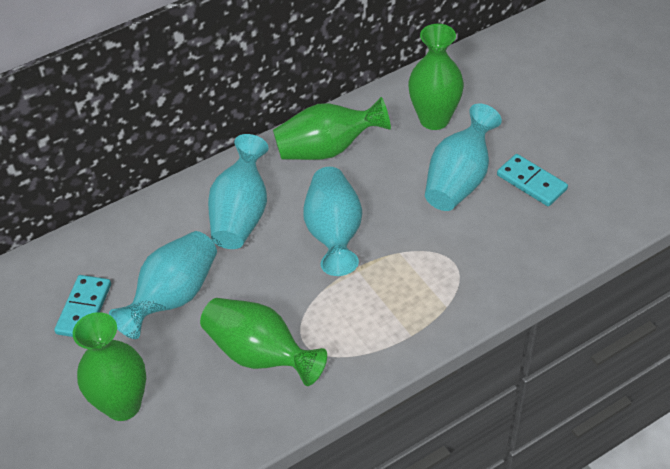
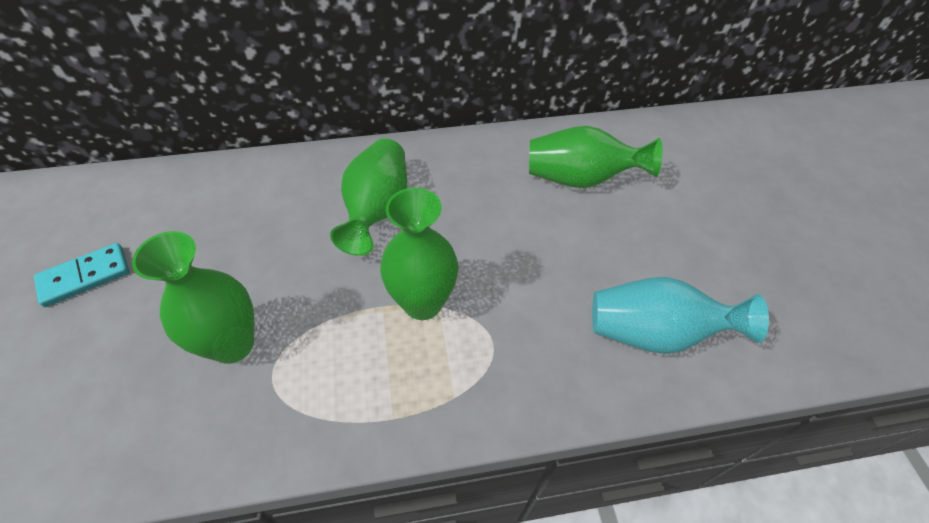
turquoise domino: [54,275,111,337] [497,154,568,206] = 2 -> [34,243,129,307] = 1
turquoise vase: [109,231,217,339] [208,134,269,249] [303,167,362,276] [425,104,502,211] = 4 -> [592,277,769,354] = 1

